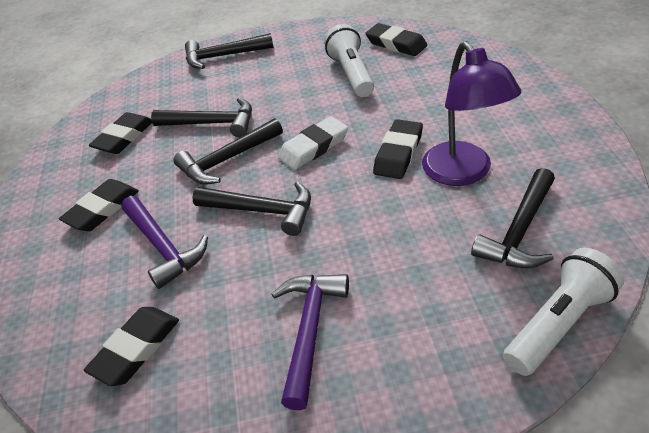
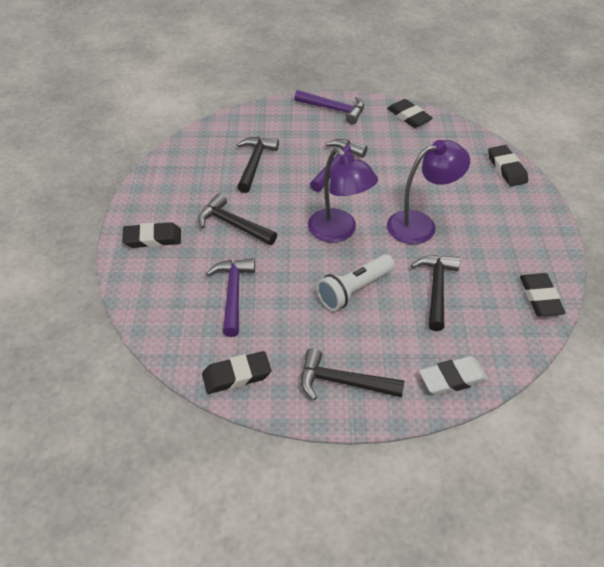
black hammer: [151,98,252,137] [173,118,283,185] [185,33,274,69] [192,181,311,236] [471,168,555,269] = 5 -> [198,193,277,245] [237,137,279,193] [301,348,405,400] [411,255,460,331] = 4
purple hammer: [121,196,208,289] [272,274,349,410] = 2 -> [206,258,255,337] [294,90,364,124] [310,139,368,192] = 3
purple lamp: [422,41,521,186] = 1 -> [308,148,378,242] [387,140,470,244] = 2
white flashlight: [324,24,374,97] [503,248,624,376] = 2 -> [317,254,395,311] = 1

